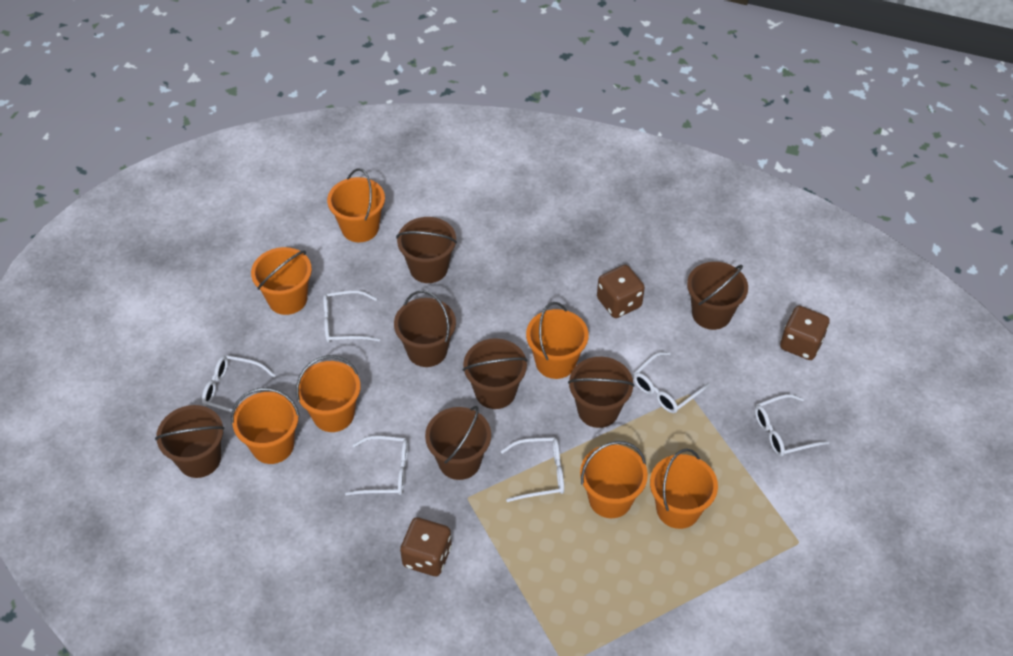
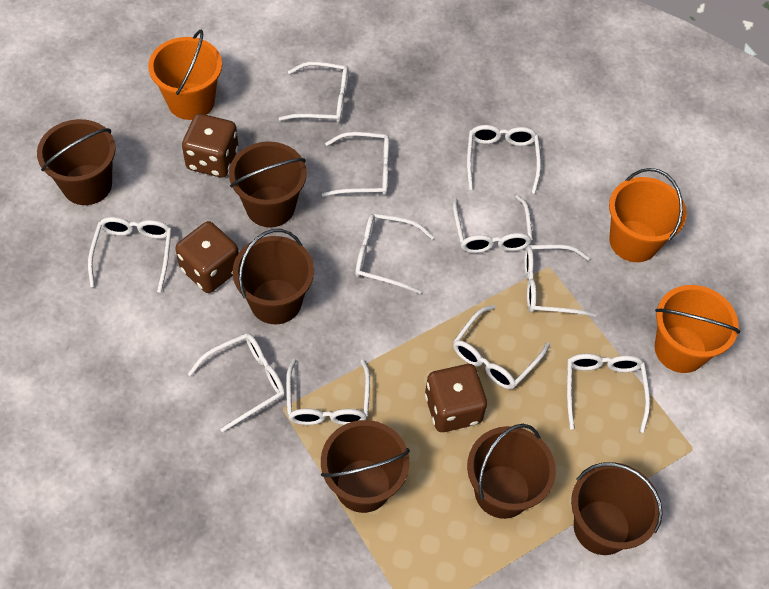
brown bucket: [155,405,225,478] [394,290,456,367] [396,217,457,283] [425,406,491,480] [463,338,528,409] [568,357,635,428] [687,262,748,330] = 7 -> [37,119,116,205] [229,141,307,227] [233,229,314,324] [321,420,410,513] [467,424,556,519] [571,462,663,555] = 6
orange bucket: [231,388,300,464] [251,247,312,315] [296,355,361,432] [327,168,385,242] [526,302,588,379] [580,441,648,518] [650,448,718,529] = 7 -> [148,30,222,120] [609,168,687,262] [655,285,740,373] = 3
white glasses: [202,355,276,413] [323,290,380,343] [345,436,408,495] [501,437,564,502] [633,352,710,413] [755,394,830,457] = 6 -> [88,217,172,293] [188,333,285,432] [279,62,349,123] [286,359,370,425] [322,132,389,197] [355,213,434,294] [453,195,533,253] [453,305,550,389] [467,125,541,194] [524,245,596,317] [567,354,650,433] = 11

